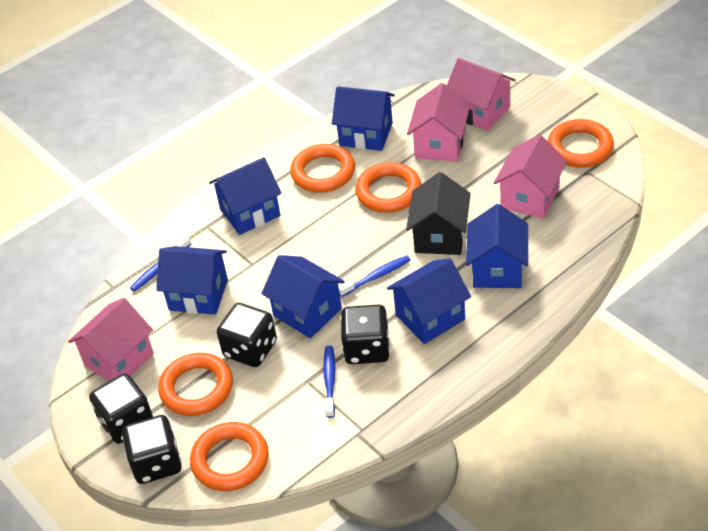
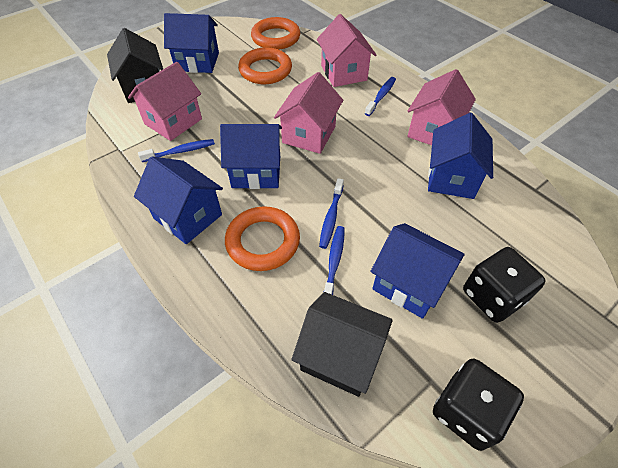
black dice: [89,374,153,444] [122,415,181,484] [217,303,277,367] [341,304,390,364] = 4 -> [433,359,524,451] [463,247,546,323] = 2
black house: [406,172,471,255] = 1 -> [107,28,163,103] [292,292,393,397] = 2
blue house: [156,246,228,315] [209,157,281,235] [261,255,345,338] [332,86,395,151] [387,258,471,344] [466,204,528,288] = 6 -> [134,156,223,244] [164,13,219,73] [220,124,282,189] [370,223,465,319] [428,113,493,199] = 5
blue toothbrush: [130,236,191,292] [323,346,336,418] [339,256,410,297] = 3 -> [138,139,215,162] [319,178,344,249] [324,226,345,295] [365,77,396,116] = 4
orange ring: [158,353,233,416] [190,422,269,491] [290,144,355,193] [355,162,422,213] [548,119,614,168] = 5 -> [225,206,300,271] [238,47,292,84] [251,17,300,50] = 3

